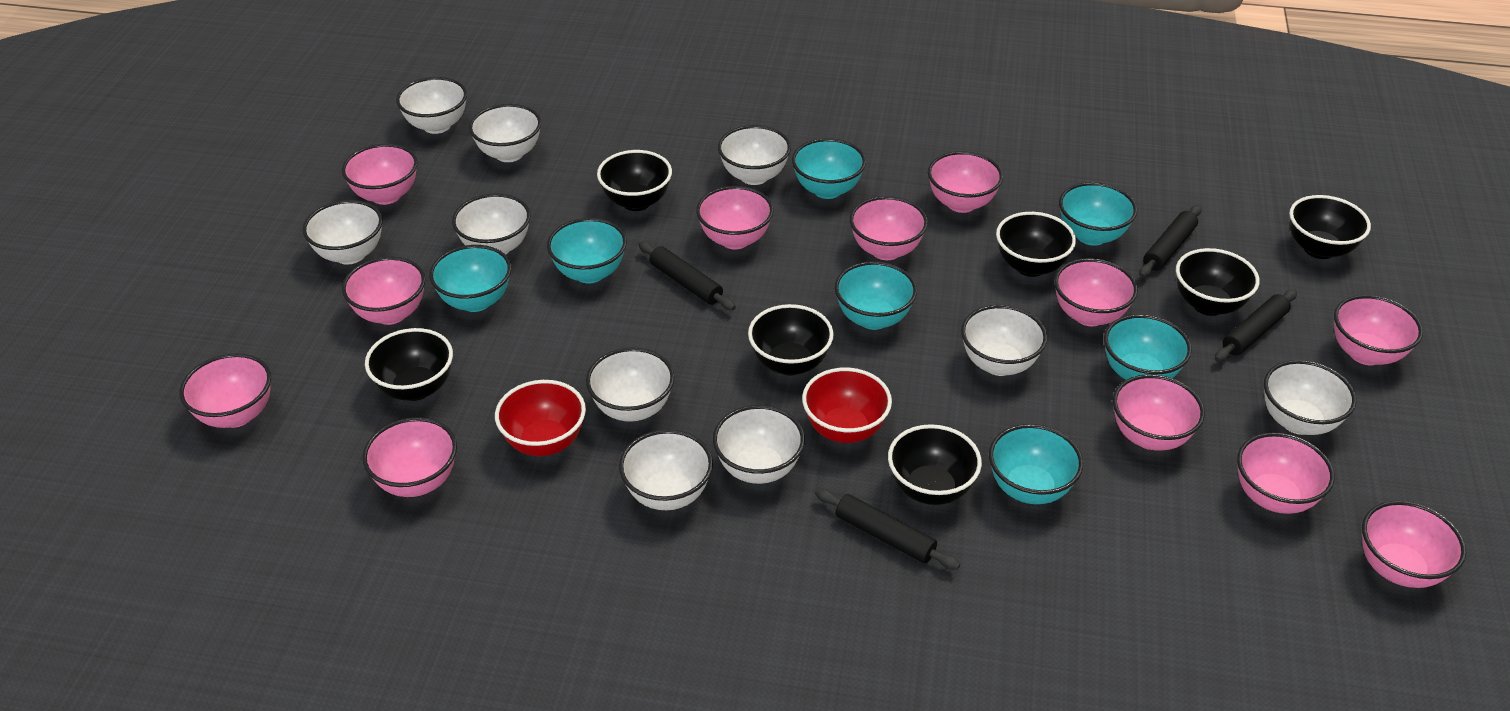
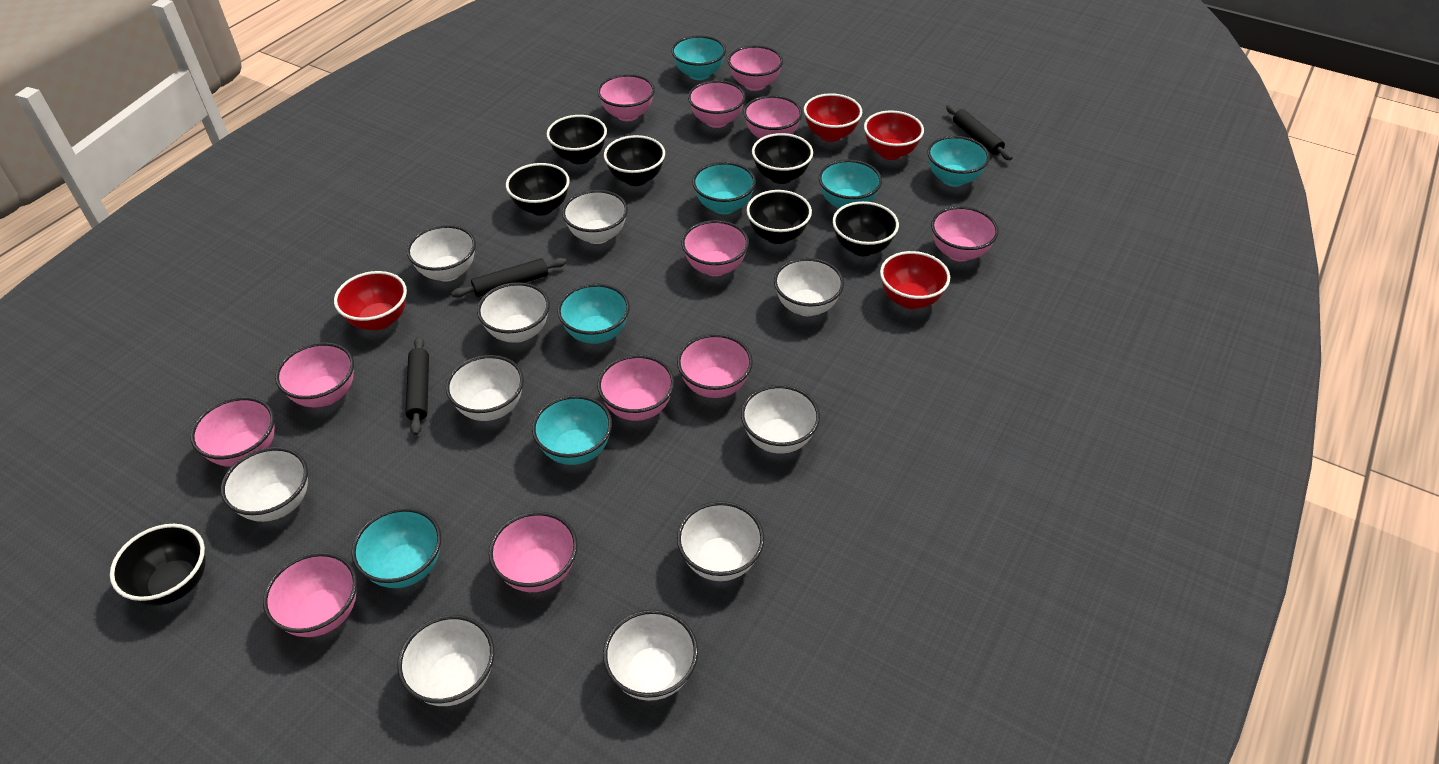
black rolling pin: [638,241,736,310] [815,489,960,570] [1139,205,1202,278] [1215,289,1297,362] = 4 -> [405,336,429,436] [451,258,567,298] [946,105,1013,160] = 3
red bowl: [495,380,586,456] [802,367,892,443] = 2 -> [334,271,407,330] [804,93,862,142] [864,111,924,160] [880,251,950,309] = 4

